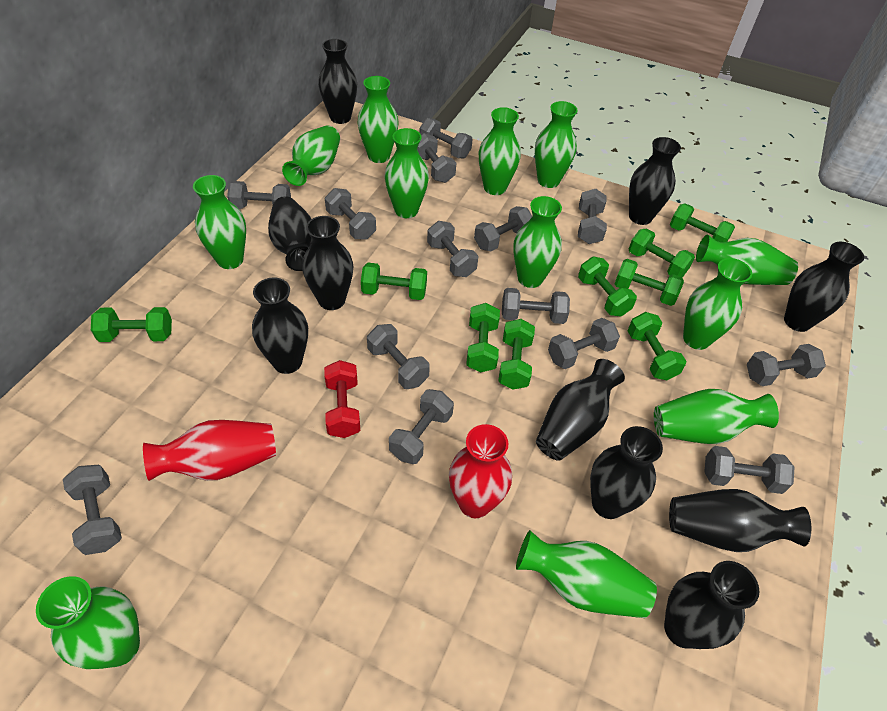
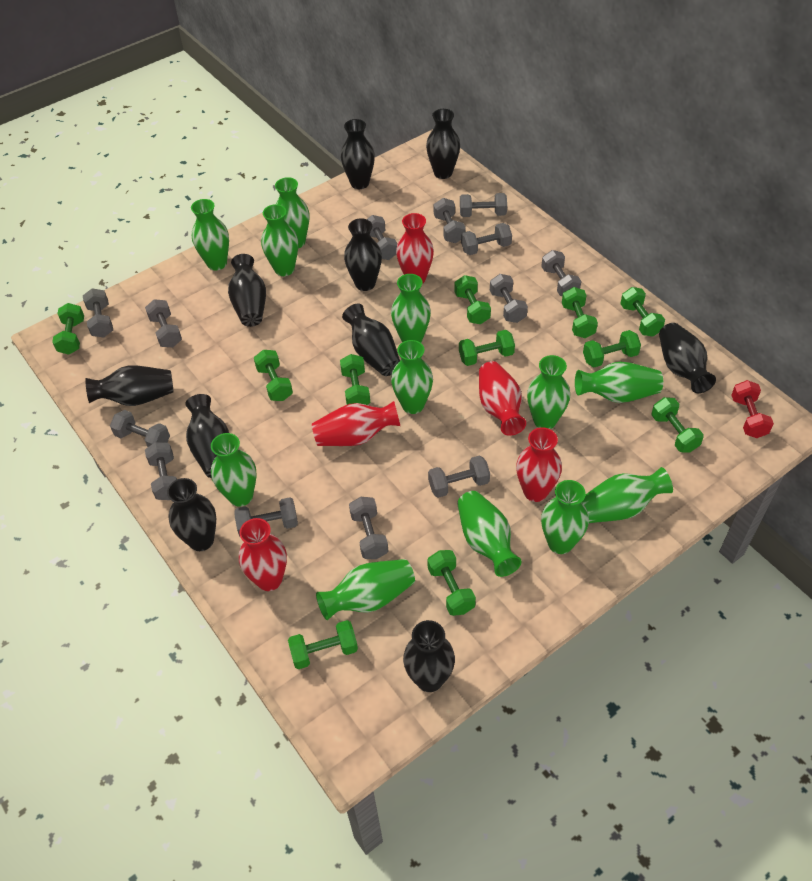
green dumbbell: [91,307,172,342] [361,263,427,300] [466,303,500,372] [498,319,535,390] [578,257,637,316] [615,259,684,306] [628,312,687,380] [629,229,695,277] [670,203,735,242] = 9 -> [52,303,84,355] [254,350,293,401] [288,620,358,669] [340,354,370,405] [427,550,476,616] [454,275,491,324] [459,330,515,366] [562,287,598,338] [583,330,641,367] [620,287,665,337] [651,397,704,452] = 11
grey dumbbell: [63,465,122,555] [227,181,291,209] [325,188,376,240] [367,324,430,389] [389,389,454,464] [417,133,456,183] [420,118,473,158] [427,221,478,277] [474,206,532,251] [502,288,570,324] [548,318,620,369] [578,189,607,244] [704,446,795,494] [747,344,826,386] = 14 -> [83,288,113,337] [110,410,170,447] [145,299,182,347] [145,442,177,500] [235,497,298,536] [349,497,388,559] [367,215,398,260] [428,455,490,498] [434,198,466,243] [460,193,507,217] [461,223,512,255] [490,274,528,323] [541,250,581,296] = 13
red vase: [143,420,276,481] [449,424,512,518] = 2 -> [239,518,287,591] [312,401,400,446] [396,213,434,284] [479,361,526,436] [516,427,562,502] = 5

